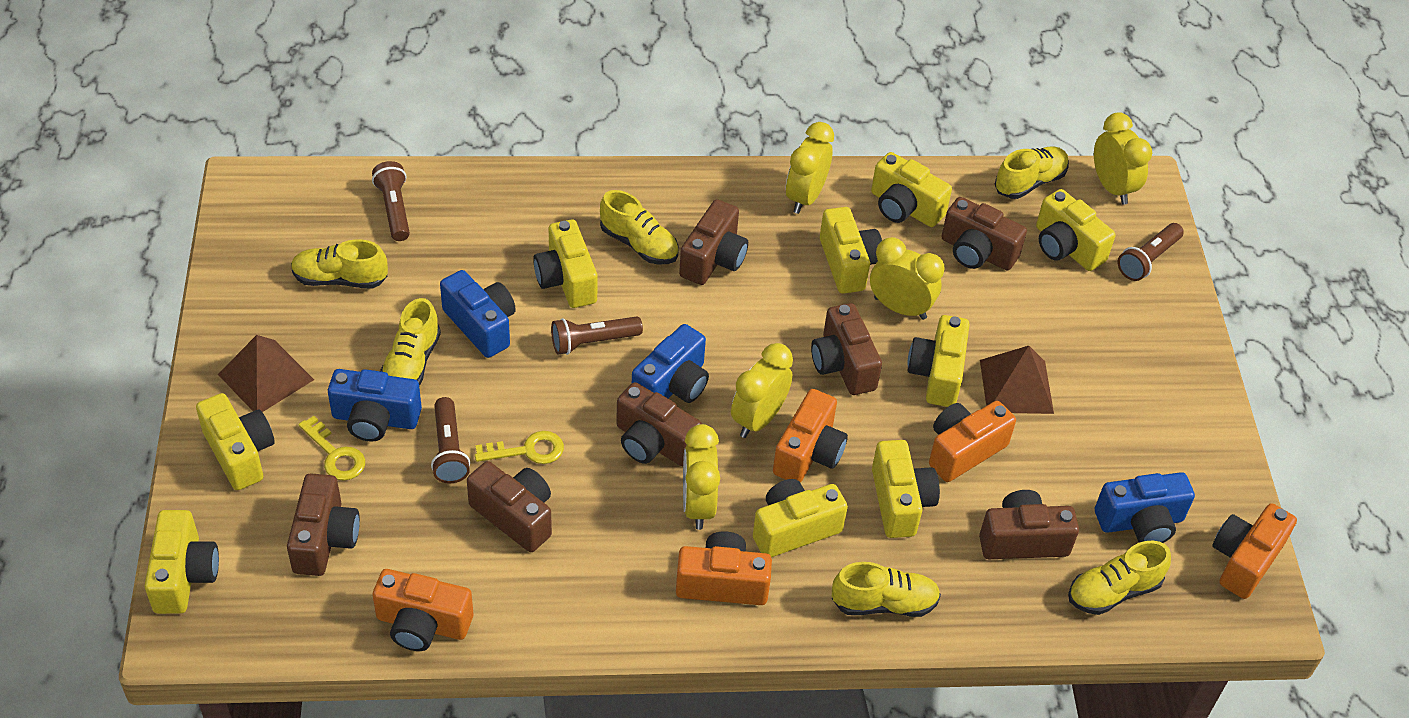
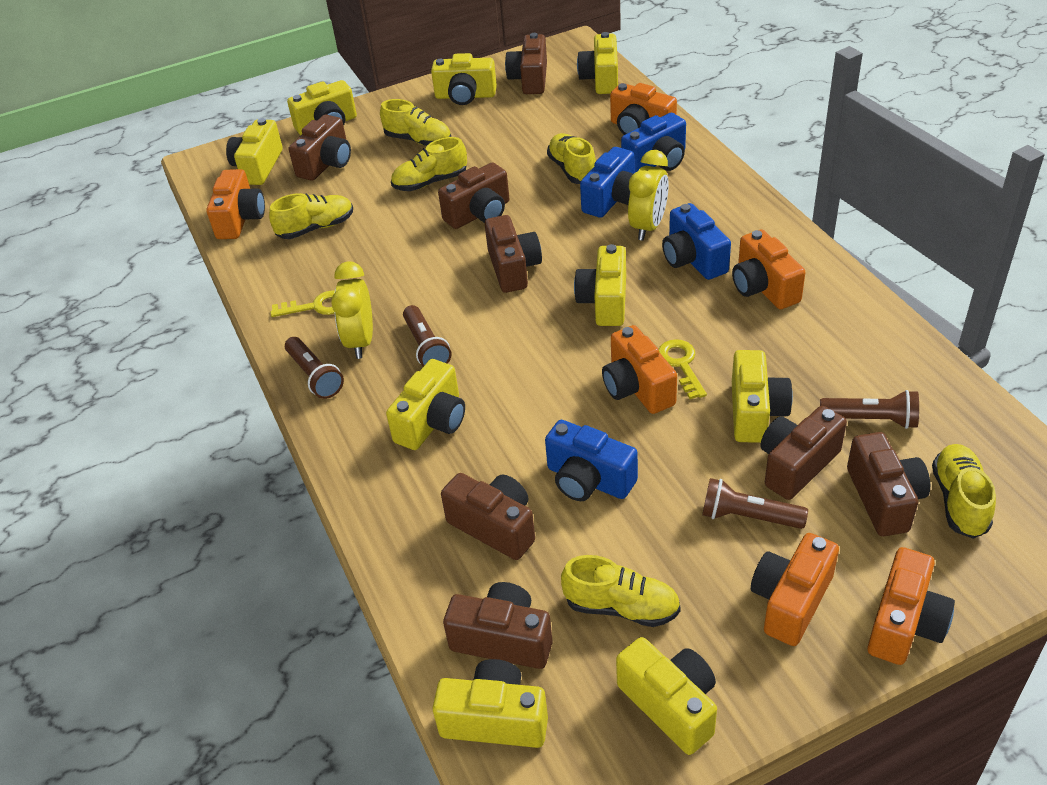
brown camera: [287,473,360,576] [467,461,552,552] [616,382,702,466] [679,199,748,285] [811,303,882,395] [941,197,1027,270] [979,490,1079,559] = 7 -> [289,115,351,181] [438,162,509,229] [441,473,535,560] [443,582,553,669] [485,215,542,293] [505,33,547,94] [761,406,847,500] [847,432,930,536] = 8
brown pyramid: [218,335,314,412] [980,346,1054,414] = 2 -> none = 0
orange camera: [373,569,473,651] [676,531,772,605] [773,389,848,483] [929,401,1016,482] [1212,503,1297,599] = 5 -> [207,169,265,239] [602,325,677,414] [610,83,677,135] [732,229,806,309] [751,533,839,646] [867,547,955,665] = 6
yellow clock: [683,424,720,530] [731,343,793,438] [786,122,834,214] [870,237,944,320] [1094,112,1152,205] = 5 -> [331,261,373,359] [628,150,669,240] = 2

